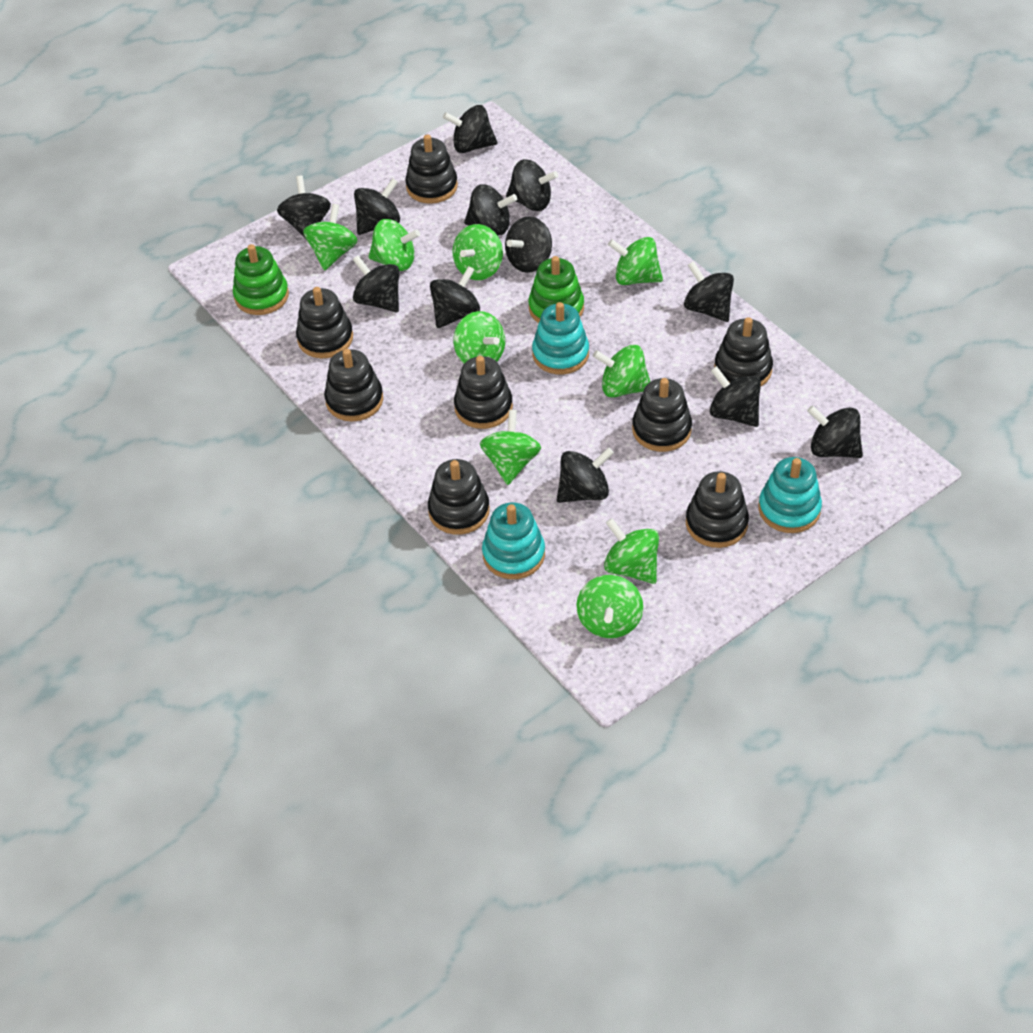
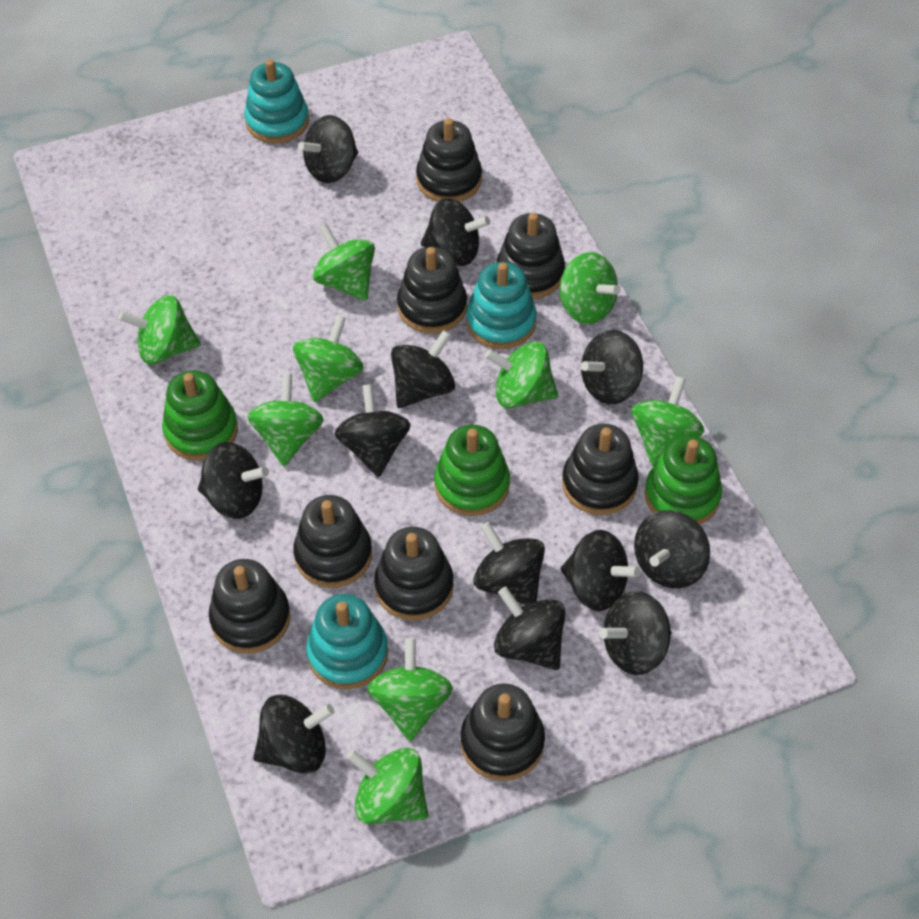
green stacking toy: [233,244,289,315] [528,256,584,323] = 2 -> [162,370,238,461] [434,425,510,516] [644,436,722,525] = 3

